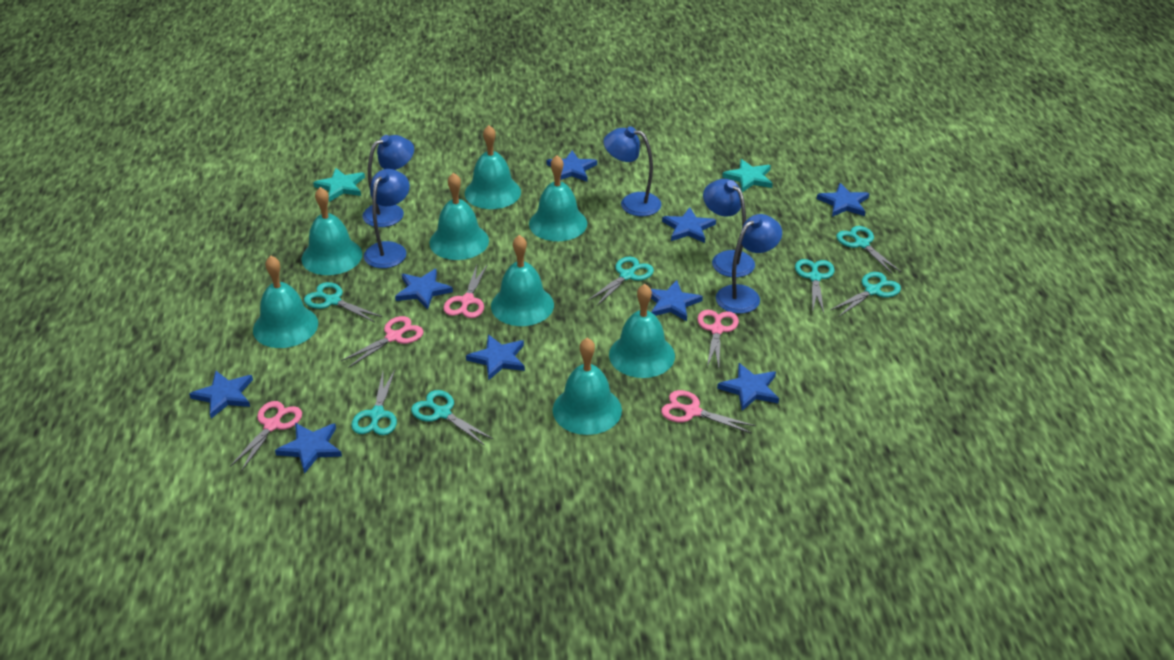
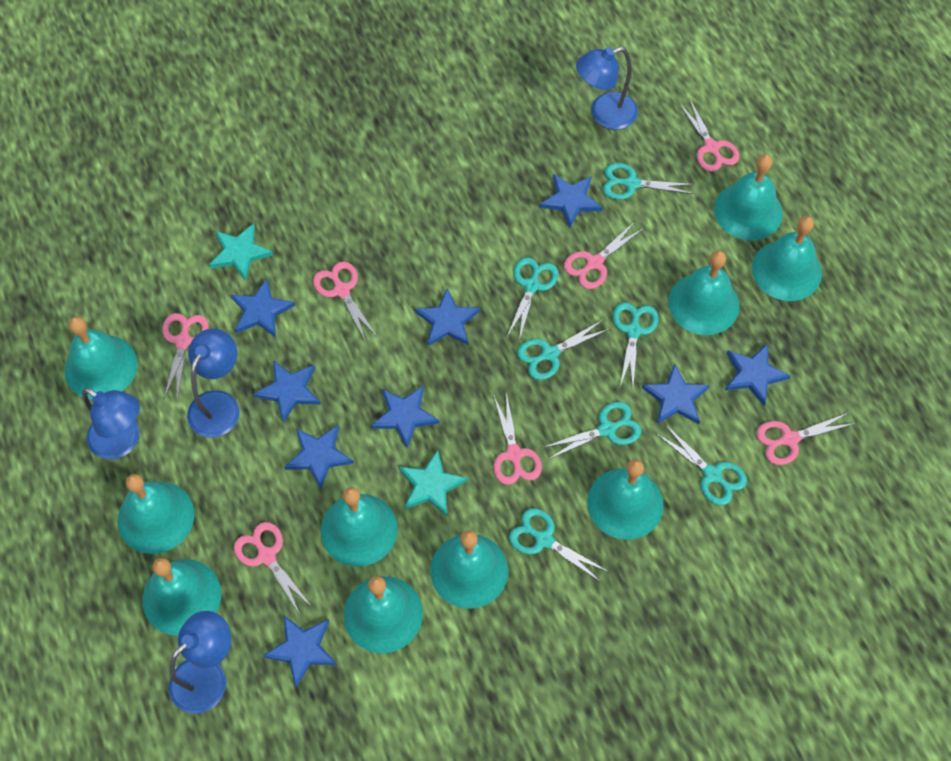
blue lamp: [362,135,414,227] [364,169,410,268] [603,126,661,216] [703,179,755,277] [716,214,782,314] = 5 -> [82,388,140,460] [169,611,231,714] [187,328,240,438] [576,47,638,130] = 4
pink scissors: [230,401,302,471] [341,316,424,368] [443,264,488,318] [661,390,756,434] [697,310,739,368] = 5 -> [163,313,209,401] [234,522,312,614] [313,262,377,342] [493,392,542,485] [564,222,644,289] [679,98,740,172] [756,412,856,465] = 7
turquoise bell: [253,256,318,348] [301,187,362,275] [429,172,489,260] [465,125,521,209] [491,235,554,326] [529,155,587,241] [553,338,622,435] [609,284,675,378] = 8 -> [64,316,138,400] [117,474,194,554] [142,558,221,636] [321,487,398,567] [344,576,423,653] [430,530,508,609] [587,459,664,540] [669,250,740,335] [714,154,783,240] [752,216,822,301] = 10

